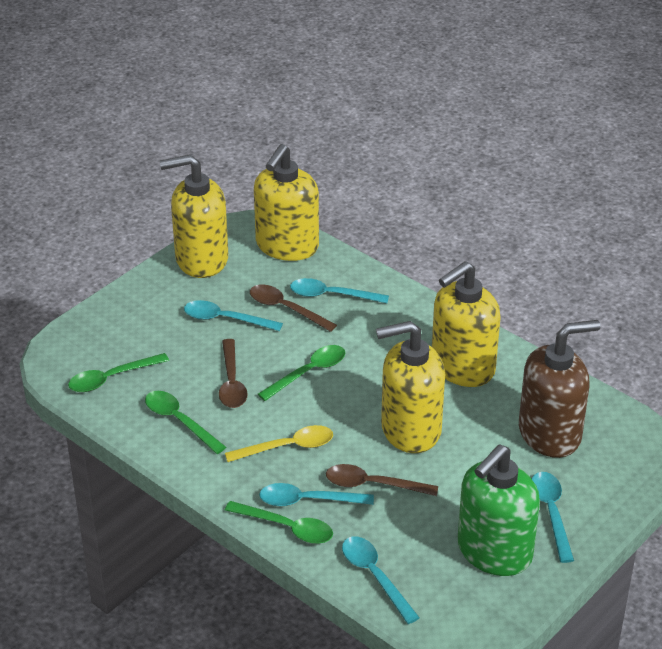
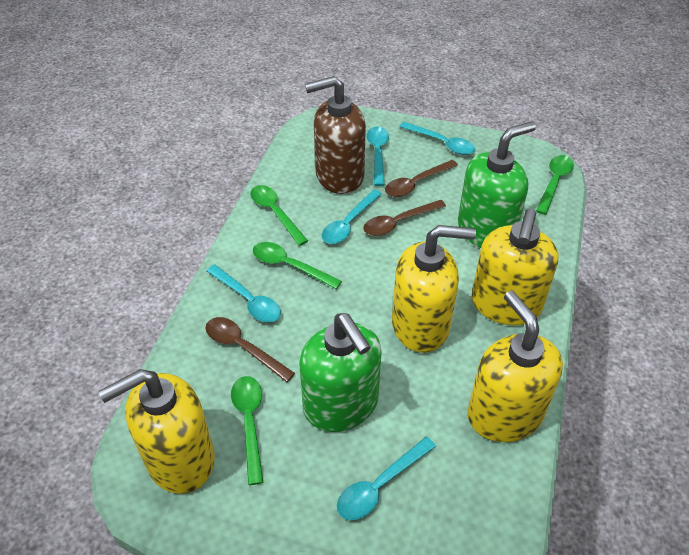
green soap dispenser: [458,444,540,576] = 1 -> [299,313,382,432] [458,121,536,248] = 2
yellow spoon: [225,425,333,462] = 1 -> none = 0

